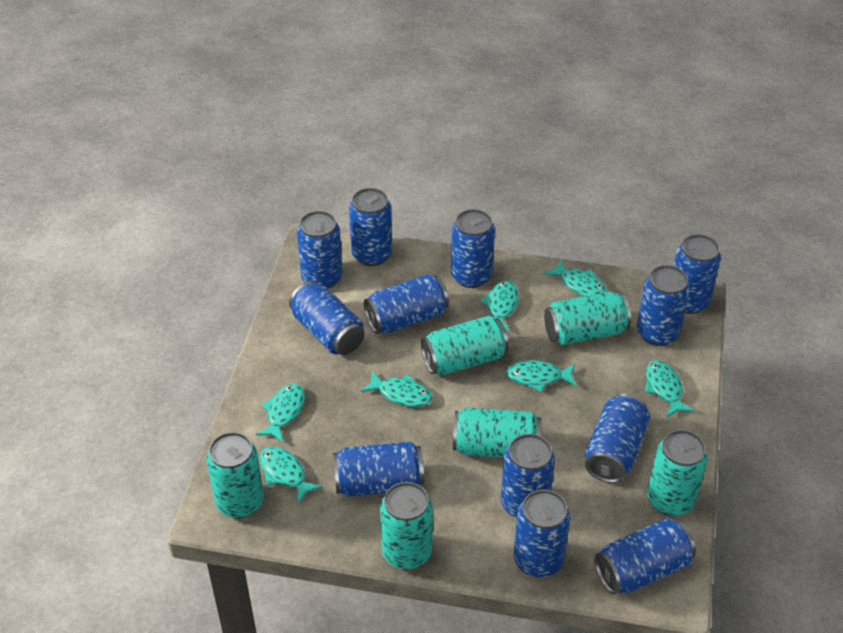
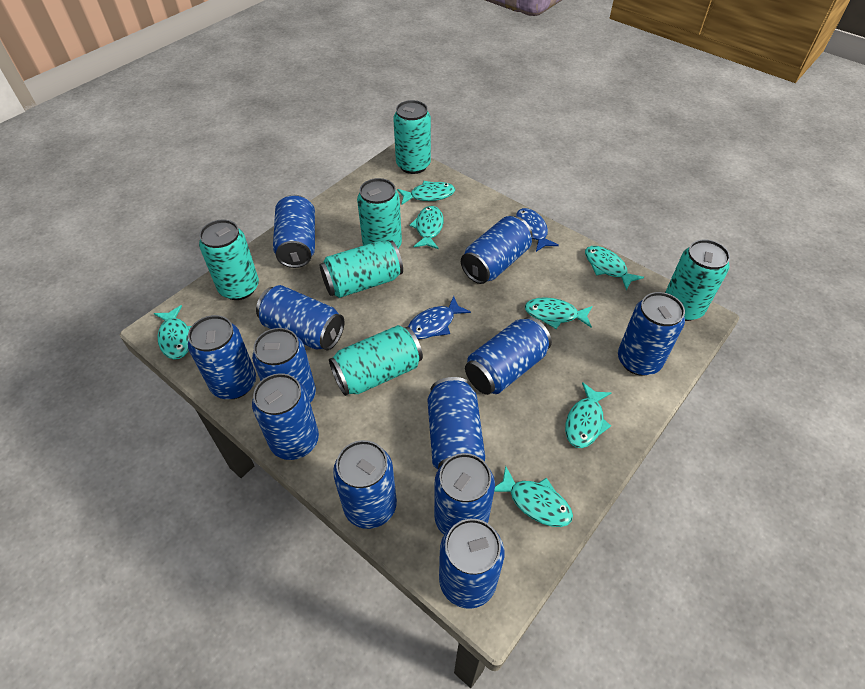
blue fish: none = 0 -> [408,296,471,339] [516,208,559,252] = 2

